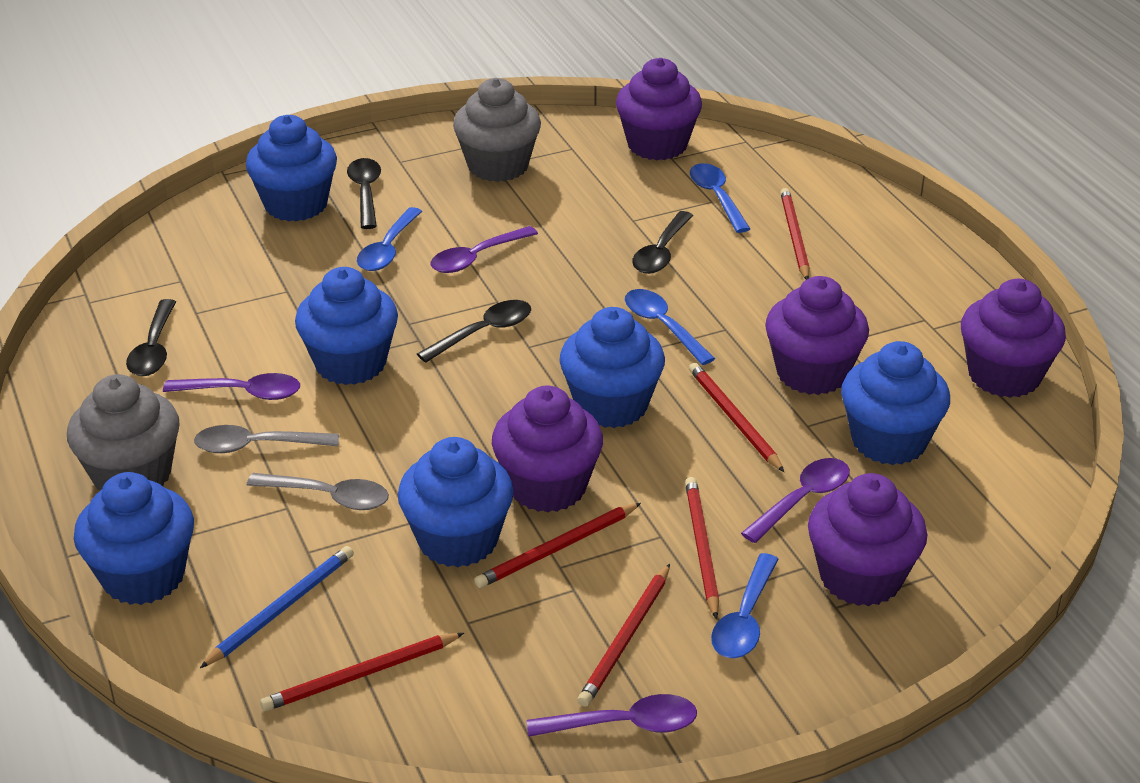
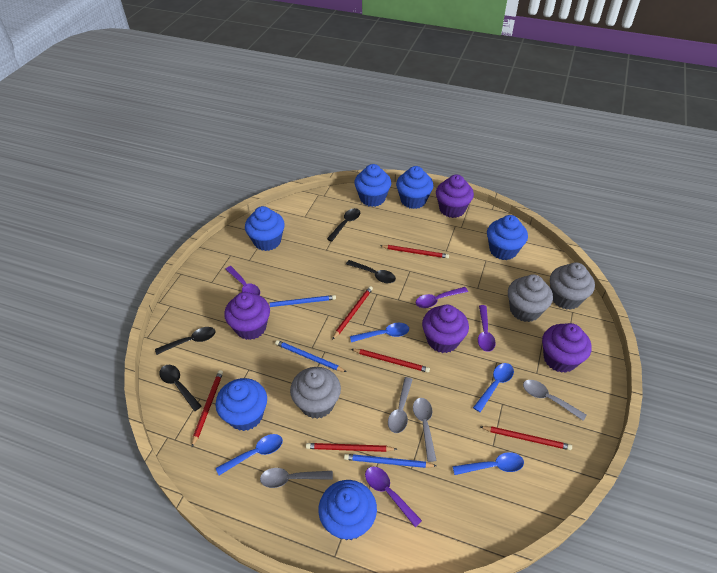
blue pencil: [200,546,354,668] = 1 -> [268,295,336,307] [275,340,347,372] [344,454,437,468] = 3
grey cupcake: [67,374,180,490] [453,78,541,182] = 2 -> [290,367,341,419] [508,274,553,322] [550,262,595,310] = 3
grey spoon: [194,425,339,453] [247,473,389,510] = 2 -> [260,468,333,488] [388,377,413,433] [413,398,437,462] [523,380,586,421] = 4
purple cupcake: [492,386,603,513] [616,58,702,160] [765,276,869,395] [808,473,927,606] [961,279,1066,398] = 5 -> [224,292,270,340] [422,304,469,353] [436,175,474,218] [542,323,592,373] = 4

